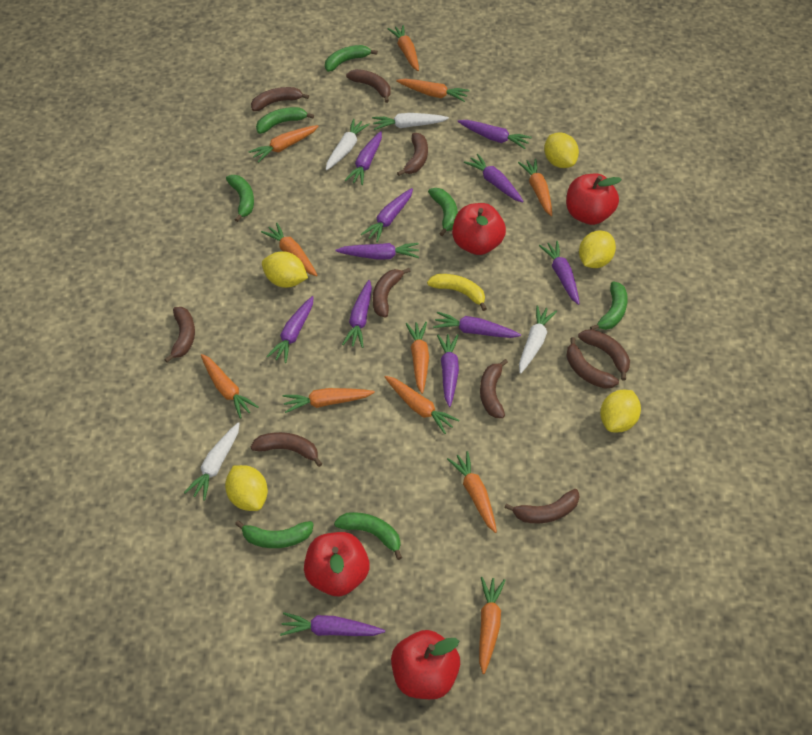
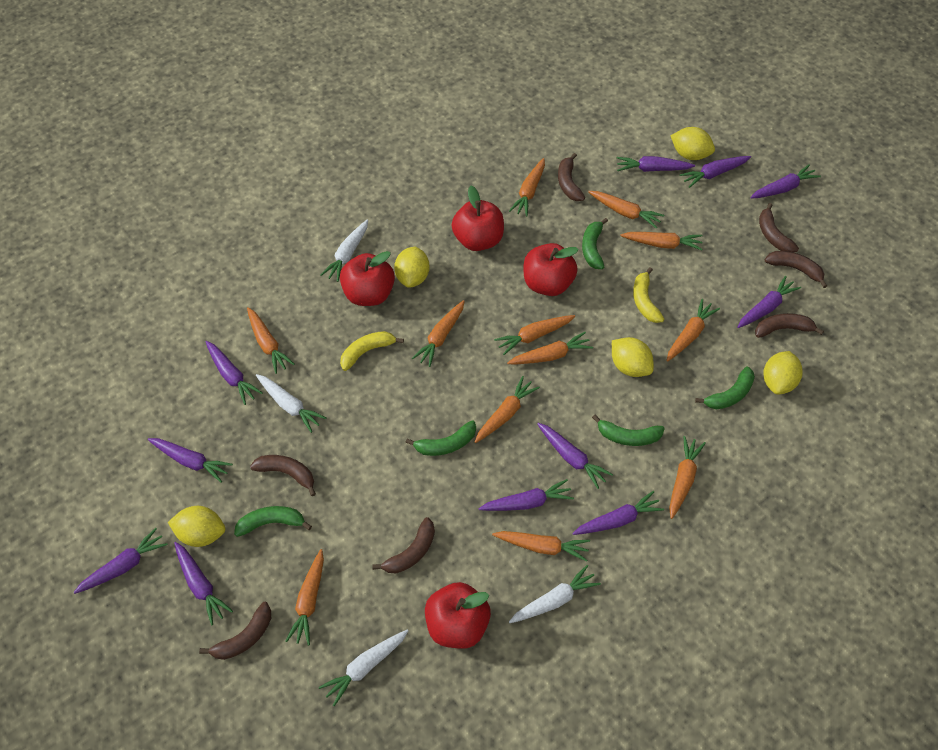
brown banana: [164,307,195,363] [251,87,309,111] [251,432,322,467] [346,69,390,103] [373,268,410,317] [397,133,428,176] [480,359,508,418] [504,489,580,523] [566,337,619,389] [578,329,630,381] = 10 -> [199,602,271,660] [250,455,316,496] [372,517,435,573] [558,153,585,201] [755,313,824,338] [759,203,799,252] [765,251,827,288] = 7
green banana: [226,175,254,222] [235,520,314,548] [256,107,314,134] [325,45,378,72] [334,512,402,560] [428,188,458,236] [590,281,628,330] = 7 -> [234,506,312,537] [405,420,476,456] [582,218,608,269] [592,415,665,446] [695,367,755,410] = 5
orange carrot: [201,354,259,419] [248,125,319,163] [261,223,318,276] [282,388,375,413] [384,376,459,434] [387,25,419,71] [396,79,470,102] [406,322,429,394] [447,451,497,533] [479,577,506,674] [518,159,552,216] = 11 -> [247,307,295,374] [285,549,324,645] [412,300,465,367] [475,376,540,443] [492,531,590,562] [494,315,575,355] [507,332,593,364] [509,158,545,217] [588,191,665,229] [620,232,703,250] [666,299,720,362] [669,436,706,519] = 12
yellow banana: [427,274,487,311] = 1 -> [340,331,404,371] [633,267,664,323] = 2

